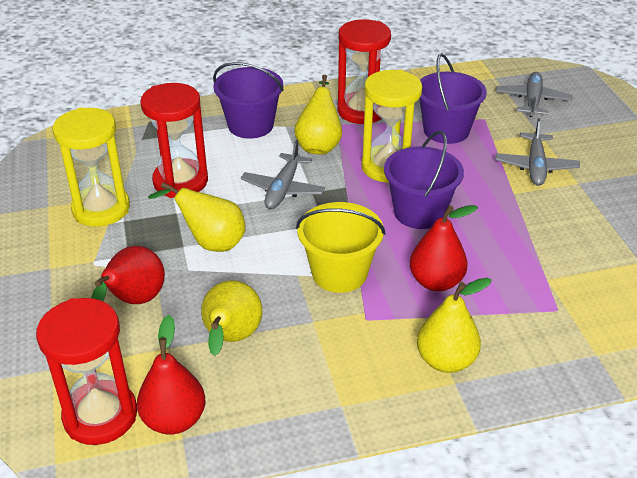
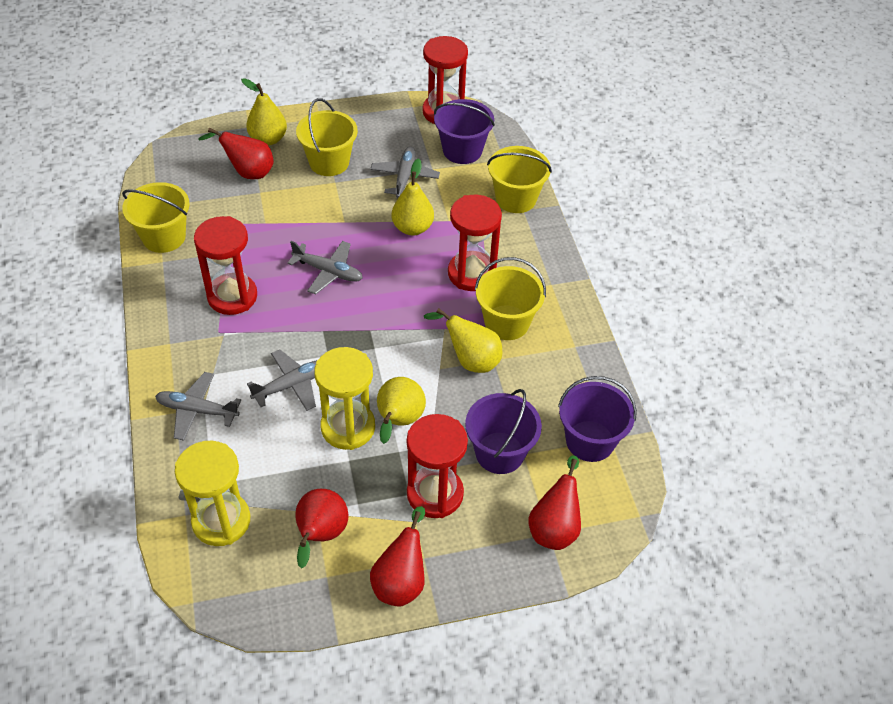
grey plane: [241,140,325,209] [495,118,580,186] [496,72,572,117] = 3 -> [155,372,241,441] [247,350,317,411] [287,241,363,294] [370,146,440,198] = 4
red hourglass: [36,298,137,445] [141,83,208,198] [337,19,391,124] = 3 -> [194,216,257,315] [407,414,468,518] [422,36,468,124] [448,195,502,291] = 4
red pear: [91,246,165,304] [137,315,205,435] [409,205,478,291] = 3 -> [198,128,274,179] [296,489,349,569] [370,506,425,607] [528,455,581,550] = 4
yellow bucket: [296,202,385,293] = 1 -> [122,182,189,253] [296,98,358,176] [475,257,546,340] [487,146,552,213] = 4

